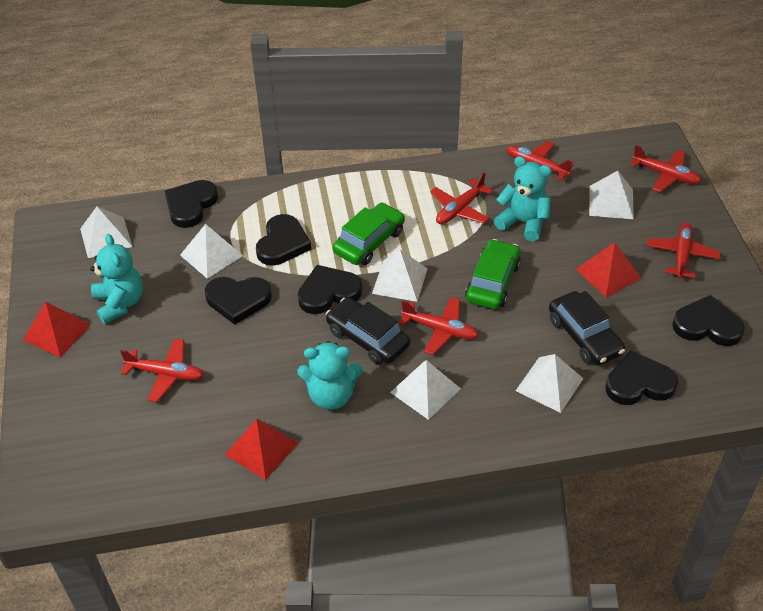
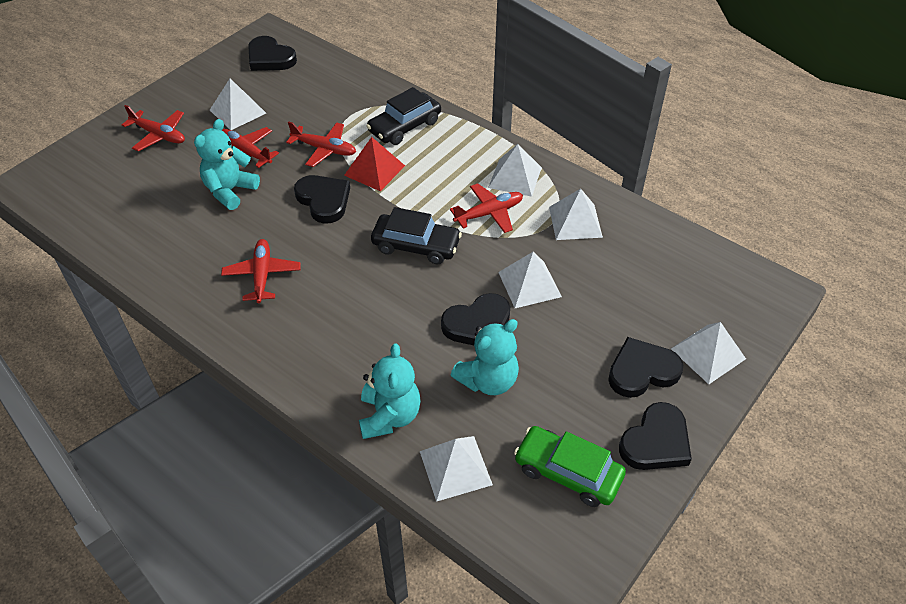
black heart: [164,180,218,228] [205,277,272,325] [256,214,312,266] [298,265,362,314] [605,350,678,405] [672,295,745,346] = 6 -> [248,36,297,71] [294,175,350,224] [441,293,510,345] [608,337,683,398] [619,402,692,470] = 5
green car: [333,203,405,265] [465,239,521,309] = 2 -> [514,426,626,507] = 1
red plane: [120,339,204,402] [399,297,479,355] [430,172,493,224] [506,141,574,180] [630,145,701,192] [646,223,721,279] = 6 -> [122,105,185,151] [221,239,301,303] [222,127,279,168] [286,122,356,167] [450,183,523,233] = 5
red pyramid: [23,301,91,358] [225,419,298,480] [576,242,641,297] = 3 -> [344,137,405,191] = 1

